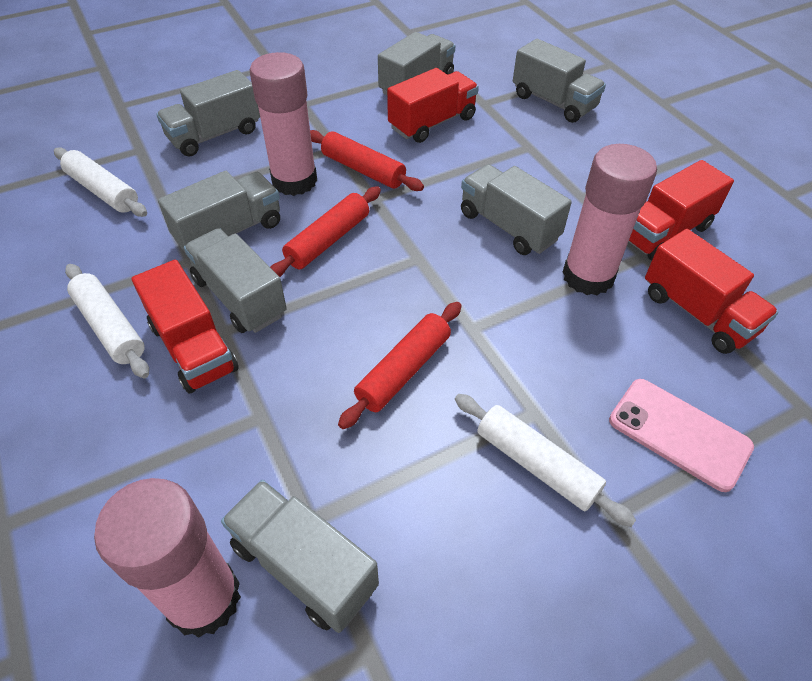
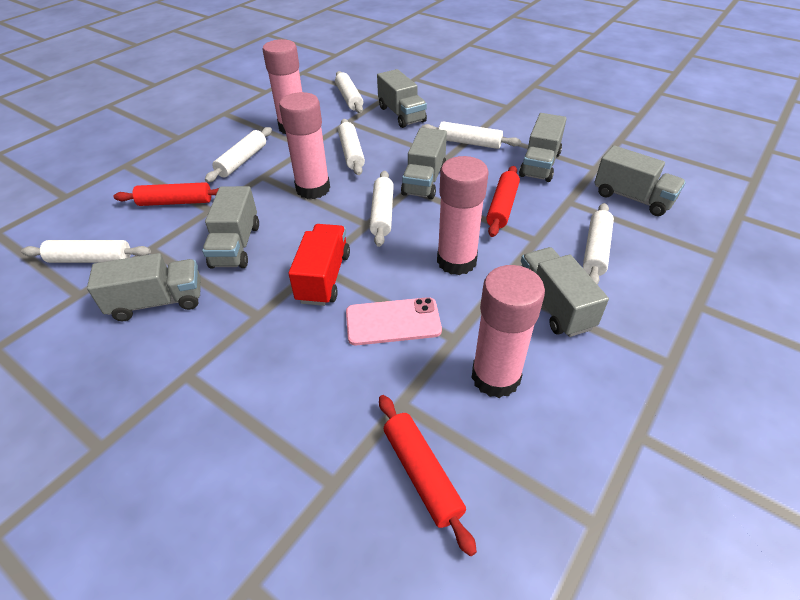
pink glue stick: [94,478,241,638] [250,52,317,196] [562,144,657,295] = 3 -> [262,39,302,134] [279,92,330,199] [437,156,489,275] [471,265,545,398] = 4
red truck: [131,260,239,394] [387,68,479,143] [628,160,734,261] [645,229,779,354] = 4 -> [288,224,350,306] = 1
white rolling pin: [54,147,147,217] [65,264,149,378] [455,394,636,527] = 3 -> [21,240,151,263] [205,127,272,182] [335,71,363,113] [338,119,365,175] [369,171,394,247] [422,122,521,149] [583,203,614,284] = 7

